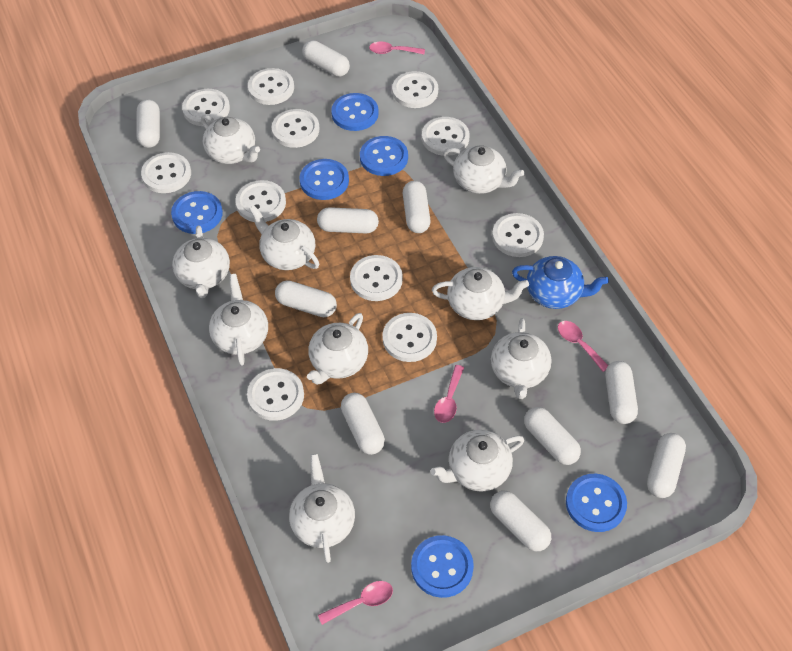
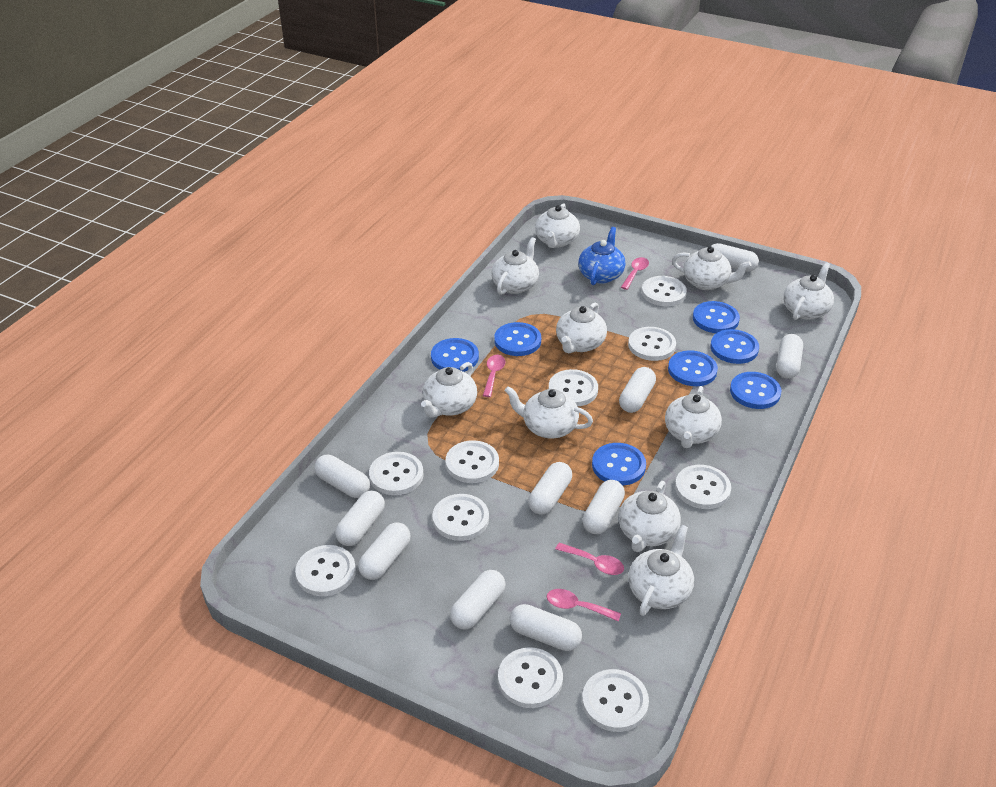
blue button: [171,191,223,234] [300,159,349,200] [331,93,379,131] [360,136,408,176] [411,535,474,598] [566,474,627,532] = 6 -> [431,338,479,372] [494,322,541,356] [592,443,646,486] [668,350,718,386] [693,301,740,333] [711,329,759,364] [730,372,781,409] = 7
white button: [141,152,191,193] [182,89,230,126] [235,180,286,222] [247,368,304,421] [248,68,294,105] [271,109,319,148] [350,255,403,301] [382,313,437,362] [392,71,438,108] [422,117,469,156] [492,213,544,257] = 11 -> [295,545,356,596] [369,452,424,495] [432,494,489,541] [446,440,499,483] [498,647,563,708] [549,369,598,407] [582,669,649,732] [628,327,676,361] [642,276,687,306] [675,465,731,509] = 10

